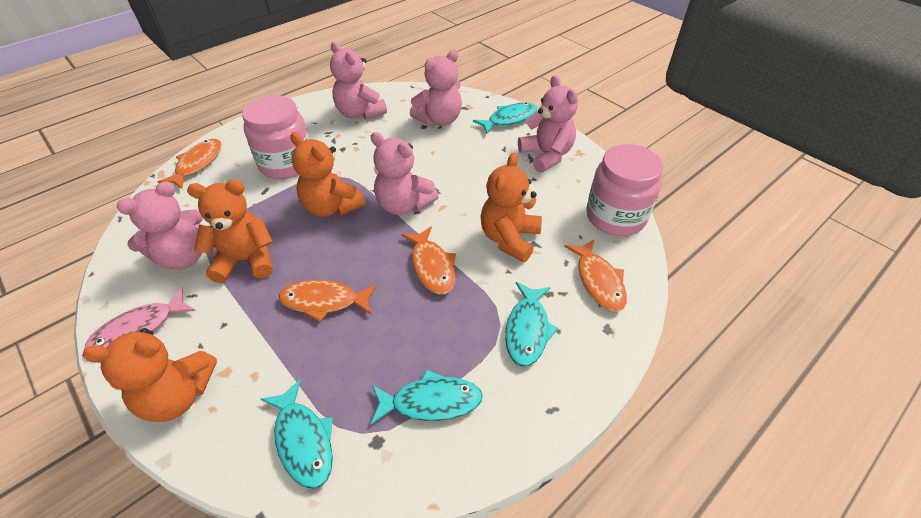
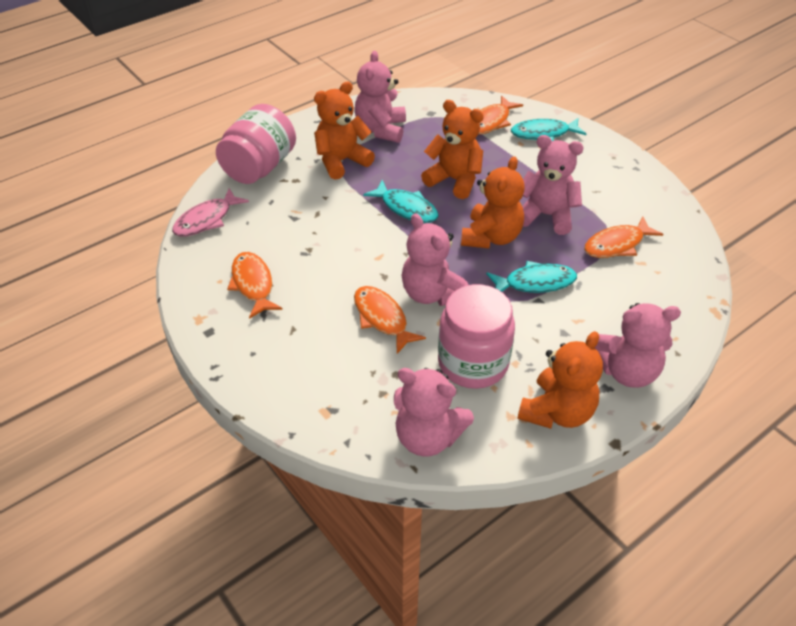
turquoise fish: [261,379,333,489] [371,370,483,425] [473,103,538,134] [505,282,558,367] = 4 -> [363,180,439,223] [486,261,577,293] [511,118,586,141] = 3

